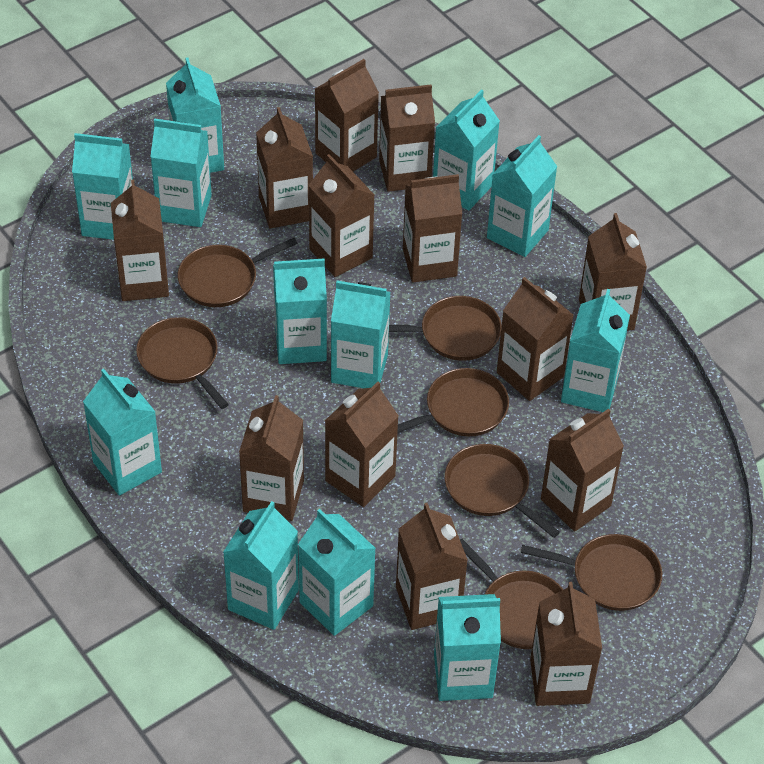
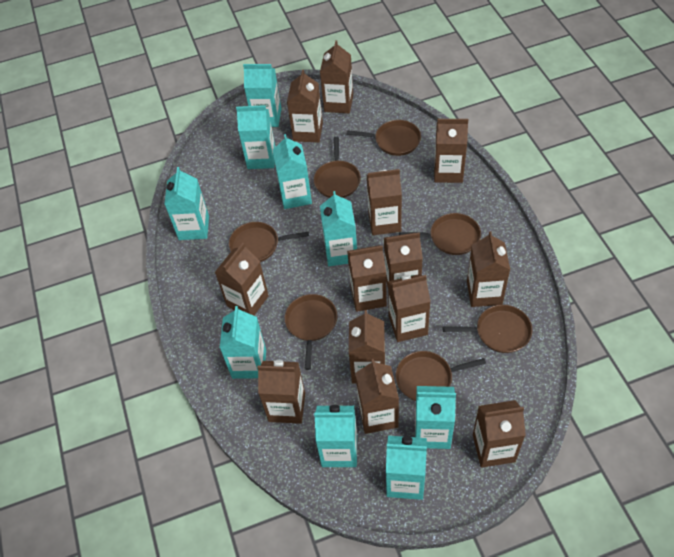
turquoise carton: [72,133,133,240] [83,369,162,496] [150,119,212,227] [166,57,224,173] [223,501,299,630] [273,258,327,364] [298,509,376,636] [331,280,391,388] [433,90,500,211] [434,594,501,701] [487,135,557,257] [561,289,630,412] = 12 -> [164,167,209,240] [220,306,266,379] [236,105,275,169] [243,64,281,127] [273,134,312,209] [314,405,357,467] [320,191,357,266] [386,436,427,500] [415,386,456,449] = 9

